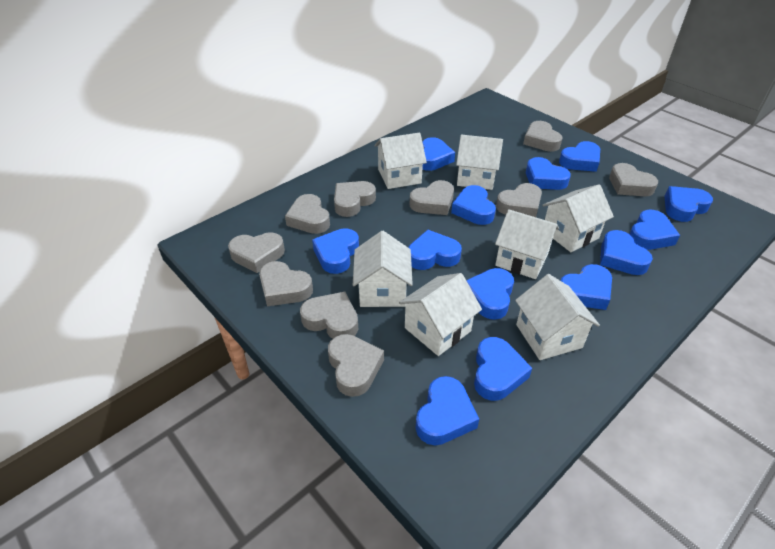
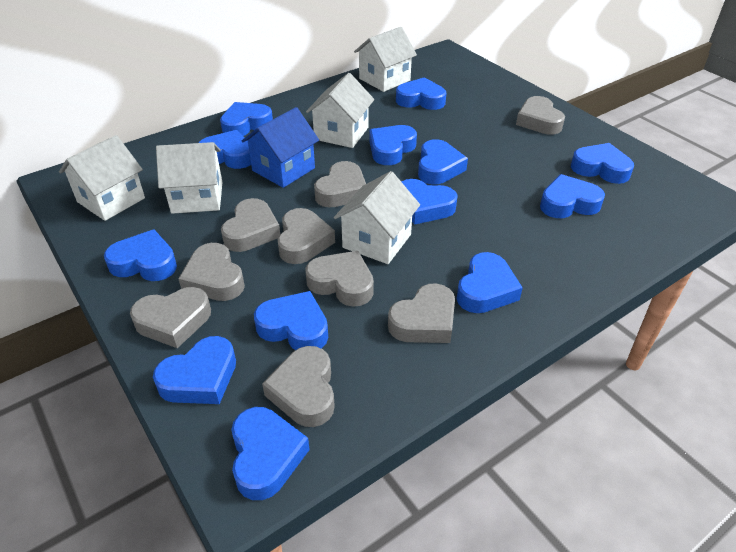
blue house: none = 0 -> [242,107,319,188] = 1
grey heart: [228,232,285,273] [259,261,313,306] [285,194,330,234] [300,292,358,339] [328,334,384,397] [334,181,376,217] [410,180,454,215] [496,183,542,217] [523,121,563,152] [609,163,658,196] = 10 -> [130,287,211,348] [178,243,245,301] [221,198,280,252] [262,346,335,427] [277,208,335,264] [306,251,374,307] [314,161,366,207] [388,283,455,343] [516,96,565,135] = 9
white house: [353,231,413,307] [374,133,427,189] [399,273,482,356] [456,135,503,190] [495,209,559,279] [515,274,600,360] [542,184,614,252] = 7 -> [59,135,145,221] [156,142,222,214] [306,73,374,148] [334,171,420,264] [354,27,417,92] = 5

